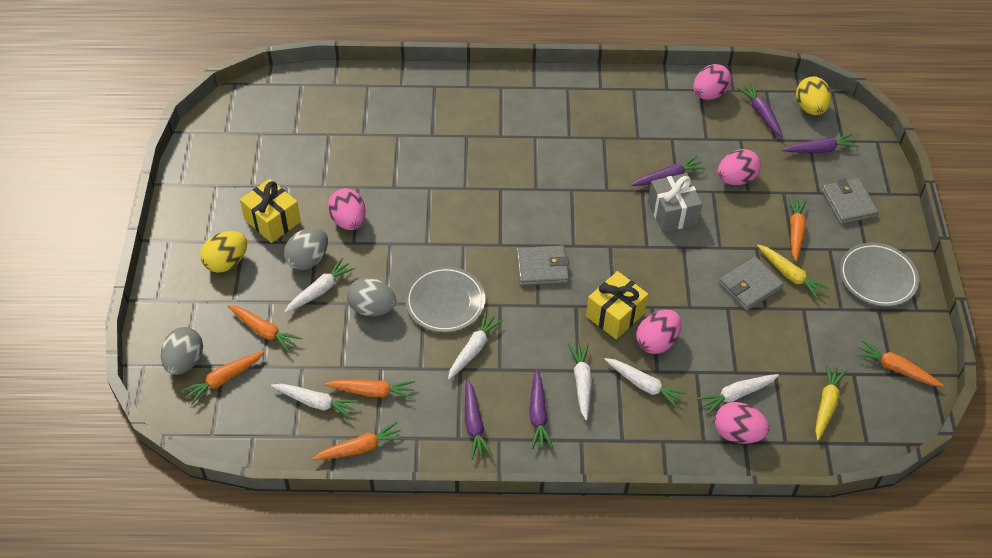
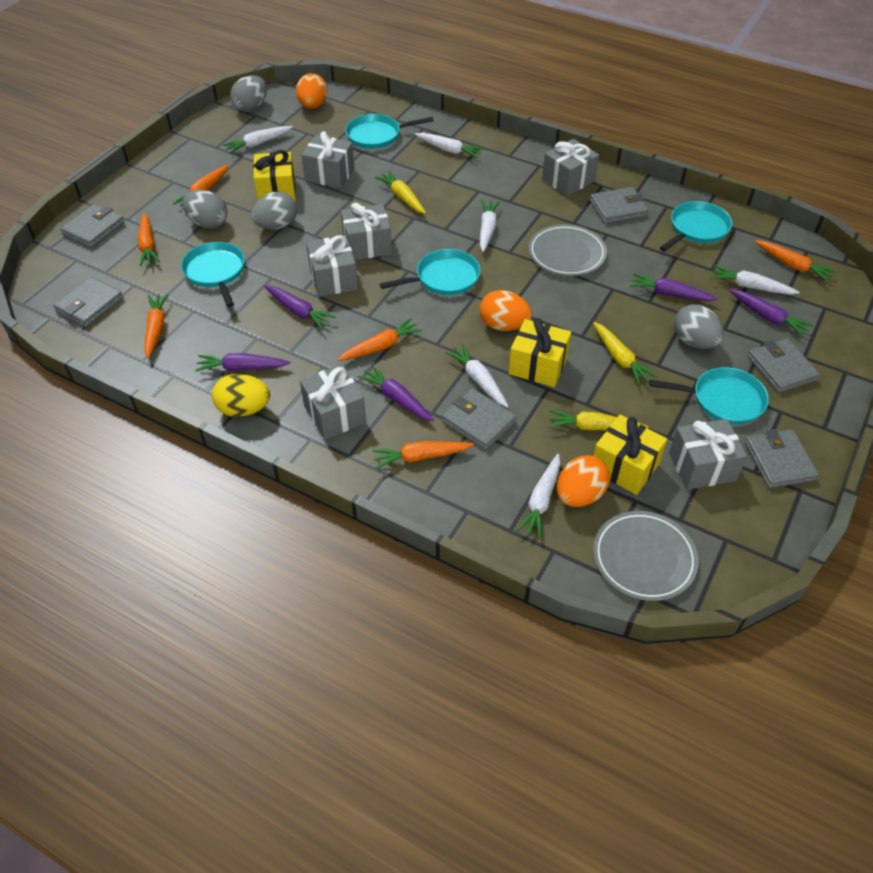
grey egg: [161,327,203,375] [284,227,328,270] [347,278,396,316] = 3 -> [182,190,227,229] [230,75,267,112] [251,192,297,230] [674,304,724,349] = 4
grey gift: [648,173,702,232] = 1 -> [300,364,366,439] [301,131,355,188] [306,235,358,297] [341,203,392,260] [542,139,599,196] [669,419,747,490] = 6
grey wallet: [516,245,569,286] [719,257,784,311] [822,178,879,224] = 3 -> [53,277,123,327] [60,204,125,248] [442,388,517,450] [590,187,649,224] [745,429,819,488] [747,338,820,393] = 6
orange egg: none = 0 -> [296,73,328,109] [479,290,532,331] [557,455,610,507] = 3
pink egg: [328,188,366,230] [636,310,682,354] [693,64,731,100] [715,402,769,444] [718,149,761,185] = 5 -> none = 0
turquoise pan: none = 0 -> [181,242,245,307] [345,114,434,149] [380,249,481,295] [649,367,769,424] [660,201,732,252] = 5
yellow carrot: [757,245,829,300] [815,364,847,440] = 2 -> [375,171,426,214] [549,410,648,431] [593,322,657,385] = 3
yellow egg: [200,231,247,273] [796,76,831,115] = 2 -> [212,374,270,417] = 1
yellow gift: [240,179,301,243] [586,271,648,339] = 2 -> [253,150,296,202] [509,318,571,387] [593,415,667,495] = 3

